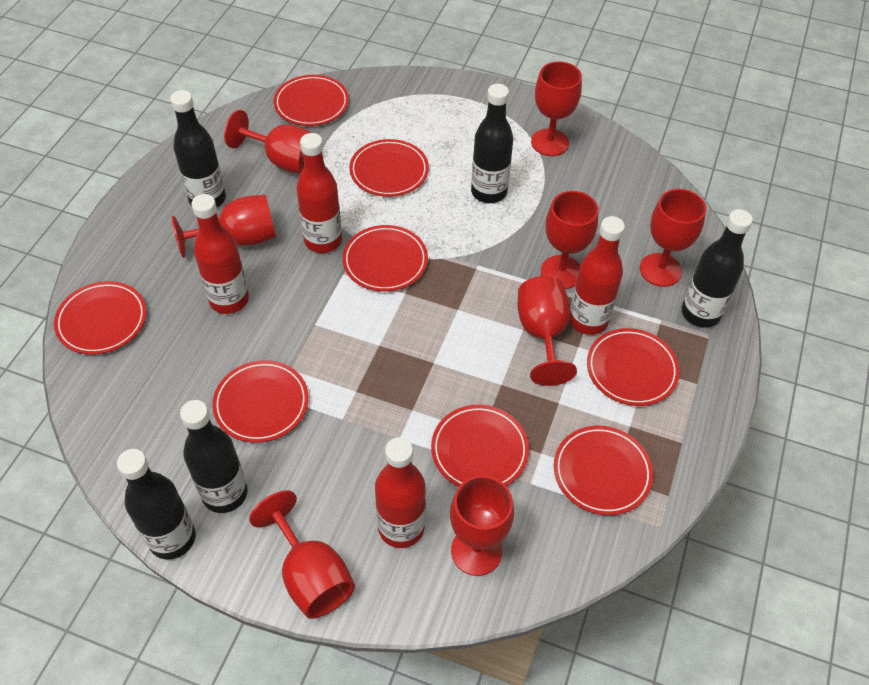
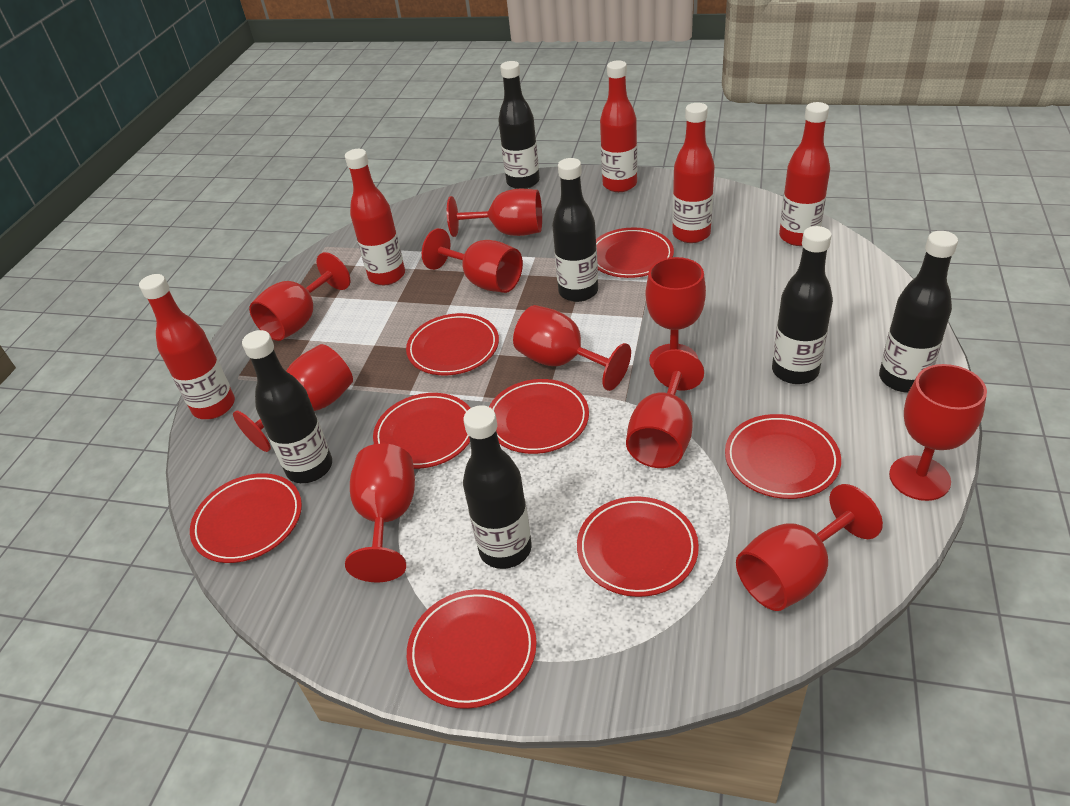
black bottle: [117,449,196,560] [170,90,226,208] [180,400,248,513] [471,84,513,203] [682,209,753,328] = 5 -> [242,330,332,483] [463,405,532,569] [498,61,540,189] [552,158,598,302] [772,226,833,384] [879,231,958,393] = 6
red bottle: [191,194,249,314] [296,133,342,253] [375,437,426,548] [569,216,625,335] = 4 -> [139,274,235,419] [345,149,405,285] [600,60,637,192] [672,103,715,243] [779,102,830,246] = 5
red goblet: [172,195,276,258] [224,110,311,174] [249,490,355,619] [450,475,514,576] [518,276,577,386] [531,61,582,156] [541,191,598,289] [640,189,706,287] = 8 -> [233,344,353,452] [249,252,350,341] [345,443,415,582] [422,228,523,293] [447,189,542,237] [513,305,631,391] [626,349,704,468] [646,257,706,369] [736,484,883,611] [889,364,987,501] = 10

